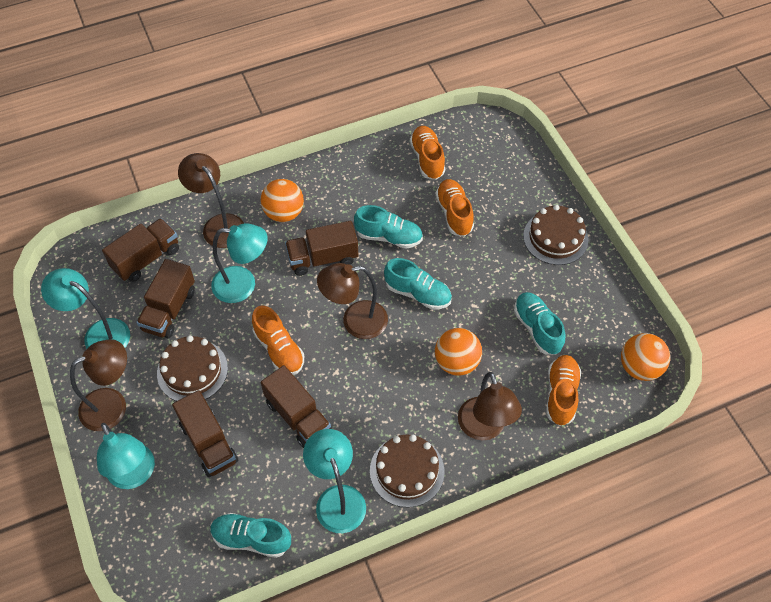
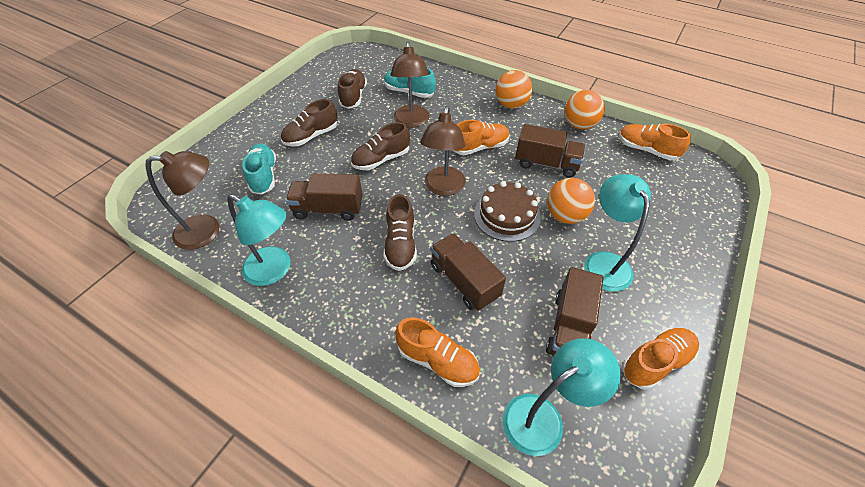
brown cake: [157,336,228,401] [370,434,445,508] [523,205,588,265] = 3 -> [474,181,541,242] = 1
brown lamp: [70,339,127,431] [178,153,244,248] [317,263,388,339] [458,372,522,440] = 4 -> [146,151,219,250] [390,42,429,128] [420,106,465,196] = 3
brown shoe: none = 0 -> [281,99,338,147] [338,69,367,109] [351,122,410,170] [383,194,417,271] = 4
brown truck: [102,218,179,282] [136,259,195,339] [172,390,238,477] [261,365,331,448] [285,221,358,276] = 5 -> [286,173,363,221] [431,233,506,311] [515,124,586,178] [546,267,604,356] = 4
turquoise lamp: [41,268,130,349] [97,423,155,489] [211,223,267,303] [303,429,366,533] = 4 -> [228,194,290,286] [503,338,621,456] [584,174,651,292] = 3
turquoise shoe: [210,513,291,558] [354,205,423,249] [384,258,452,310] [514,292,565,355] = 4 -> [242,144,276,195] [384,68,436,98] = 2

